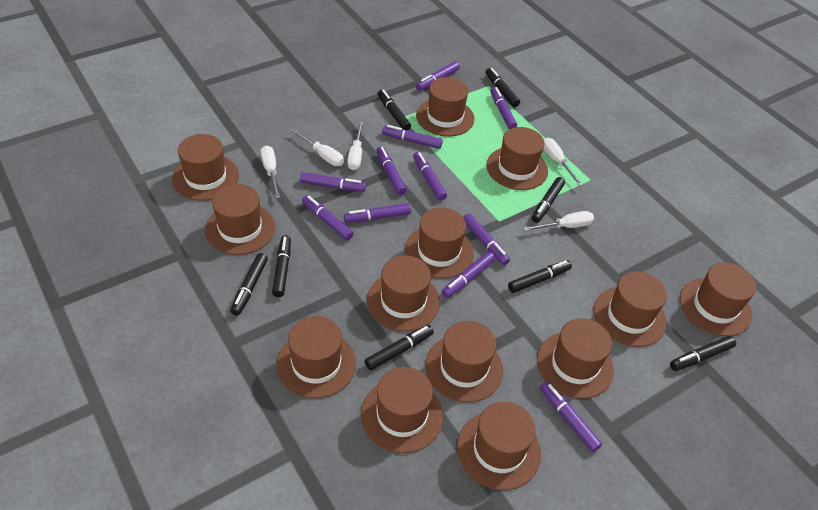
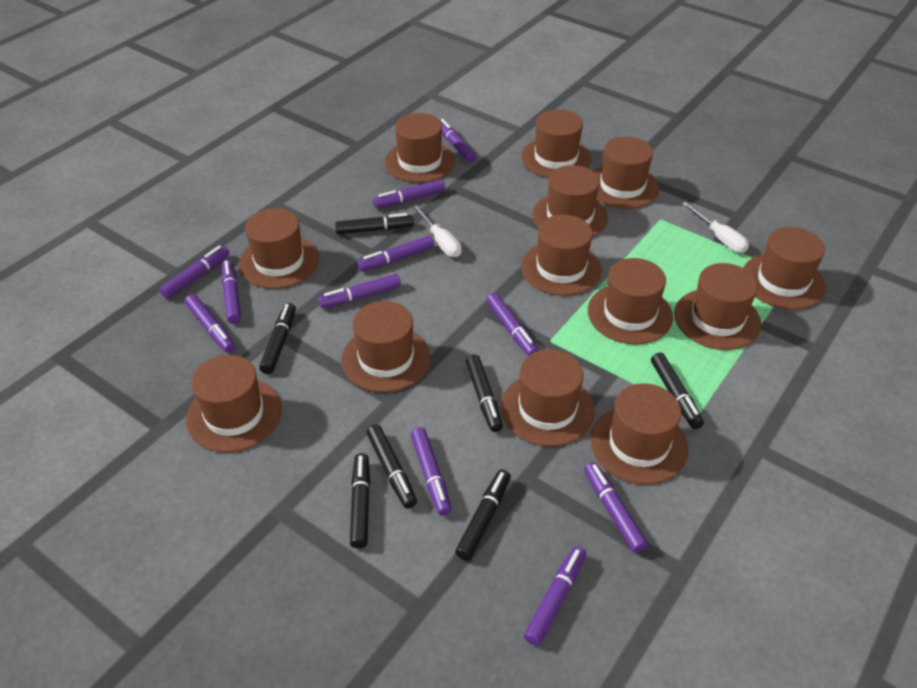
black marker: [230,253,268,316] [272,235,291,297] [365,325,434,371] [378,89,411,130] [485,68,520,107] [508,260,572,293] [532,177,565,223] [670,336,736,371] = 8 -> [259,303,296,374] [335,213,414,234] [350,453,370,548] [367,424,417,508] [455,470,511,561] [466,354,503,432] [651,352,704,429] = 7
white screwdriver: [261,145,280,198] [290,128,344,166] [347,121,363,170] [524,211,594,231] [543,138,583,186] = 5 -> [412,205,462,257] [682,202,749,253] = 2

